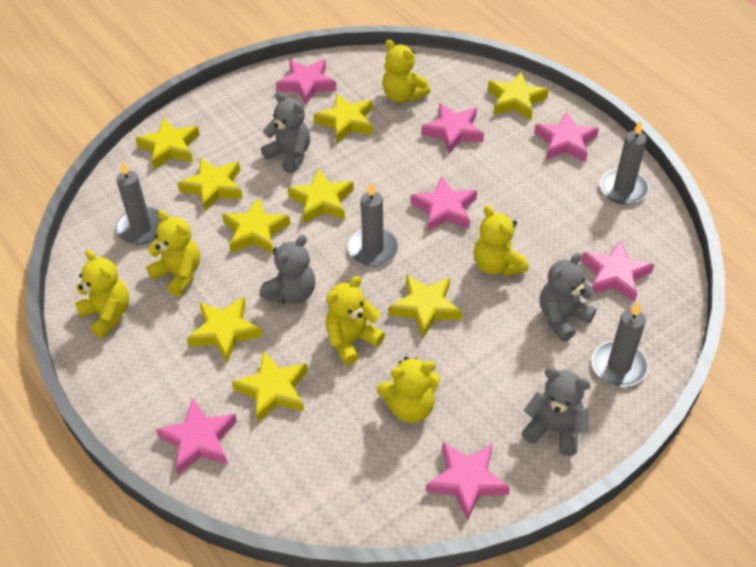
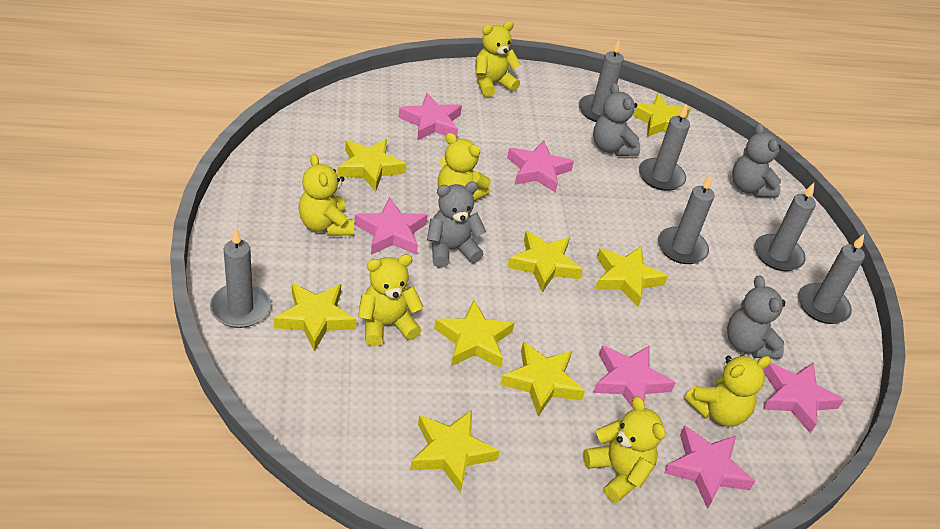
grey candle: [116,161,162,245] [348,182,399,266] [592,302,649,387] [600,120,649,204] = 4 -> [210,227,271,328] [579,39,624,122] [639,103,690,191] [658,175,714,264] [755,183,816,271] [798,234,865,324] = 6
pink star: [156,398,237,475] [276,59,337,105] [411,176,477,232] [421,103,484,154] [426,443,510,521] [534,112,599,162] [581,240,654,302] = 7 -> [354,197,428,255] [398,93,462,141] [507,141,574,193] [593,345,676,408] [664,425,755,509] [763,363,844,434] = 6
yellow star: [135,118,200,169] [178,158,243,212] [187,297,263,363] [222,197,290,254] [232,351,308,423] [287,168,354,224] [314,93,373,143] [389,274,462,338] [488,71,549,120] = 9 -> [274,283,357,352] [338,139,407,192] [410,410,500,493] [434,300,515,368] [500,341,585,417] [507,230,583,293] [595,246,668,307] [632,94,691,137] = 8

